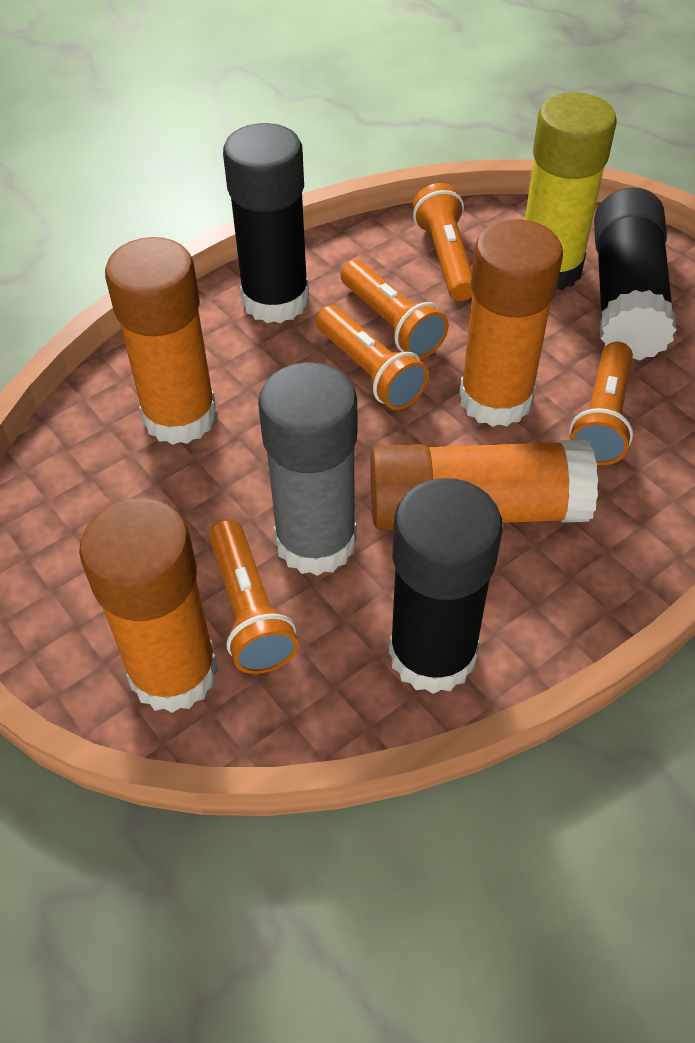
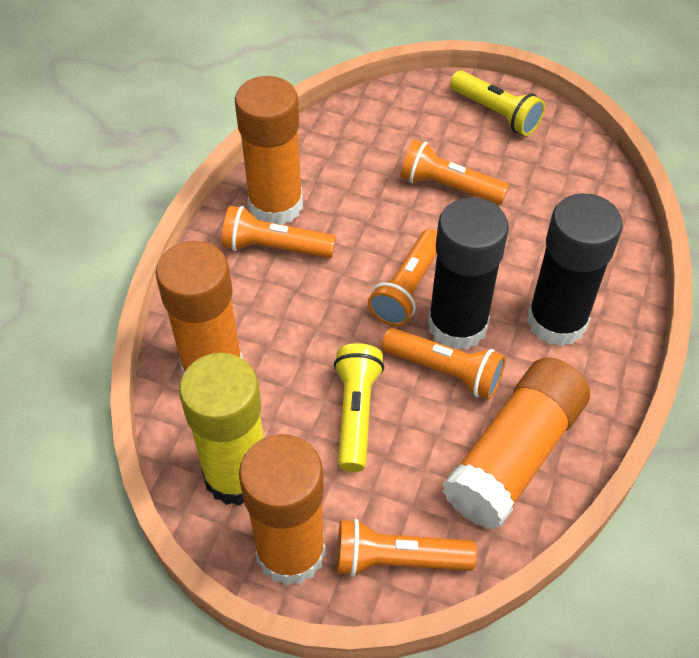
black glue stick: [223,123,309,323] [389,478,503,694] [594,187,677,360] = 3 -> [428,197,509,350] [527,193,623,346] = 2
grey glue stick: [258,362,357,576] = 1 -> none = 0
yellow flashlight: none = 0 -> [334,343,384,472] [450,70,545,136] = 2

